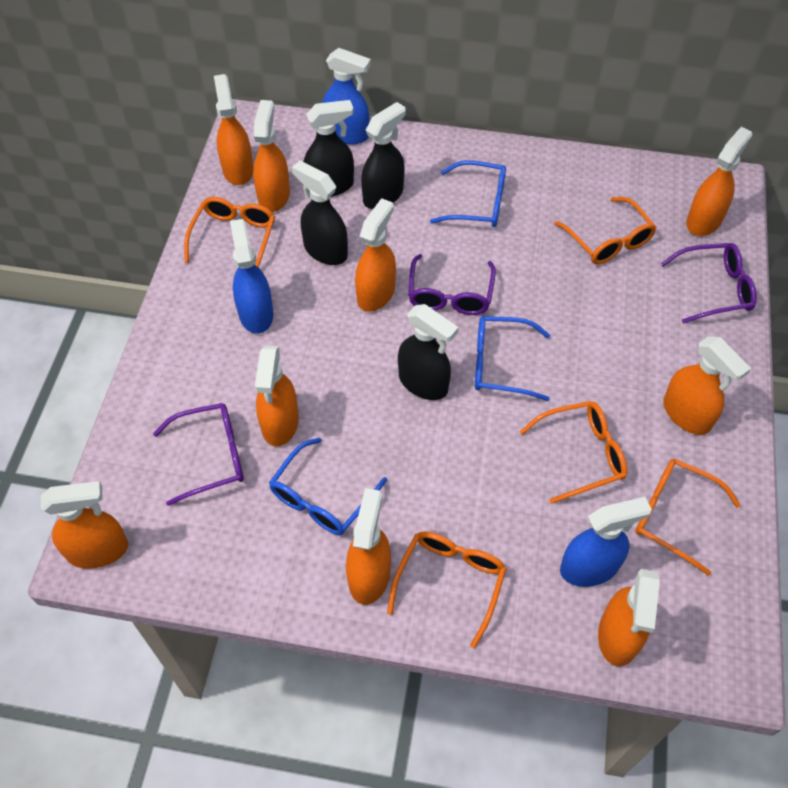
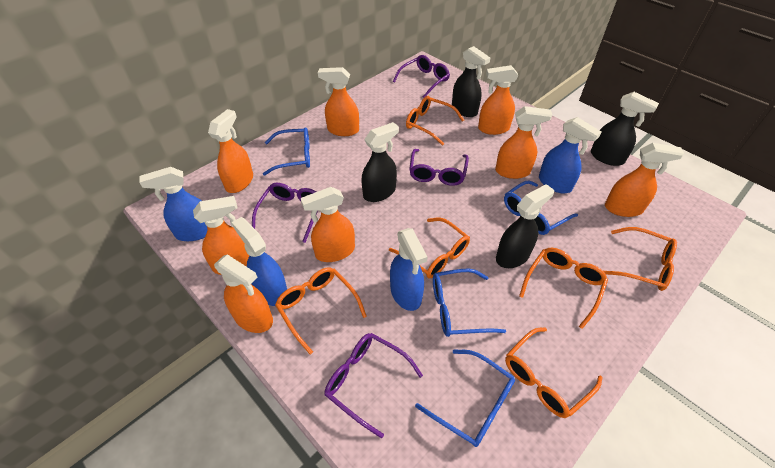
blue glasses: [269,437,387,535] [430,160,506,227] [475,316,550,401] = 3 -> [263,127,310,176] [415,349,515,447] [433,269,506,337] [504,181,578,235] = 4
blue spray bottle: [230,219,273,334] [322,48,371,144] [560,497,652,587] = 3 -> [139,167,207,241] [231,217,287,306] [390,228,427,311] [539,117,601,193] = 4
orange glasses: [184,197,275,268] [387,531,507,648] [520,401,627,504] [554,197,657,264] [635,458,741,576] = 5 -> [275,267,367,354] [389,217,470,279] [406,96,464,146] [505,327,603,418] [519,248,608,329] [604,227,677,291] = 6
orange spray bottle: [41,481,128,569] [214,74,254,185] [253,100,290,212] [255,346,299,446] [346,488,391,605] [355,198,396,312] [598,569,660,666] [663,336,751,435] [686,127,752,236] = 9 -> [193,196,249,275] [208,109,253,193] [214,254,273,333] [301,187,355,262] [318,67,359,136] [478,65,519,135] [495,106,552,179] [605,143,684,217] = 8
purple glasses: [153,403,244,506] [408,254,496,315] [661,243,757,323] = 3 -> [252,183,318,243] [324,333,423,438] [393,55,450,98] [409,149,469,186] = 4

